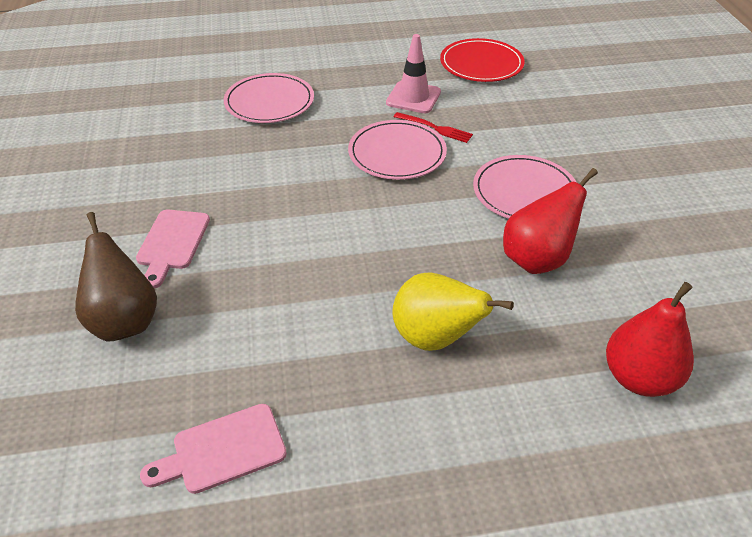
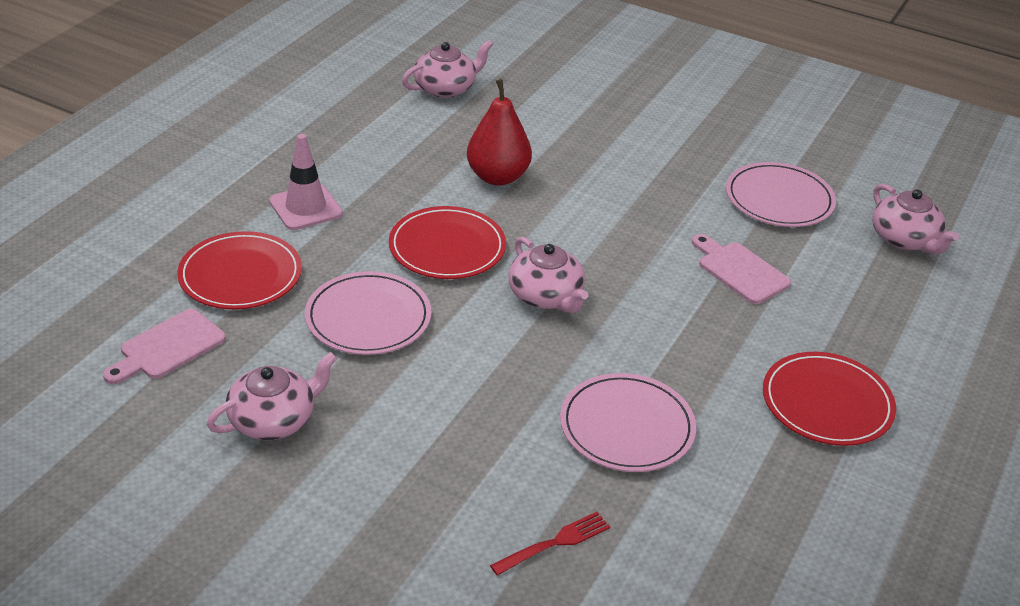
brown pear: [75,212,157,341] = 1 -> none = 0
pink teapot: none = 0 -> [207,352,337,440] [402,40,493,98] [508,236,588,313] [872,184,959,254] = 4
red pear: [503,168,598,274] [606,282,694,397] = 2 -> [467,79,532,186] = 1
red plate: [440,38,525,82] = 1 -> [177,231,302,309] [389,206,506,279] [763,352,896,446] = 3
yellow pear: [392,272,514,351] = 1 -> none = 0

